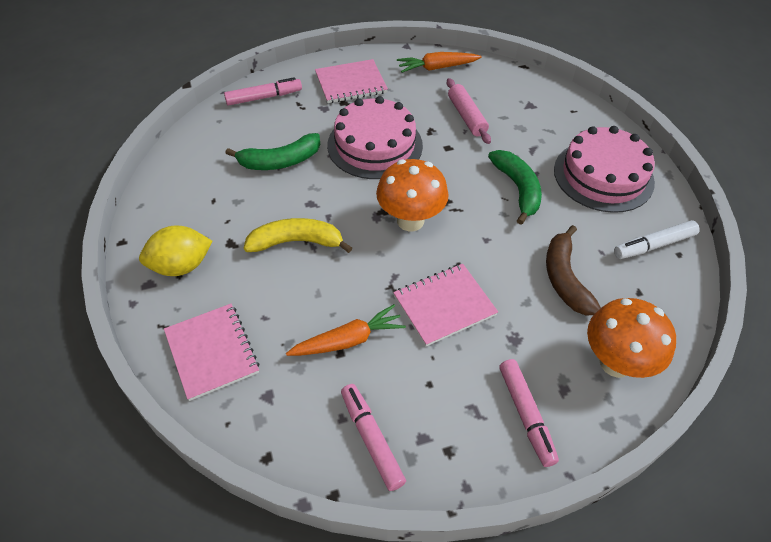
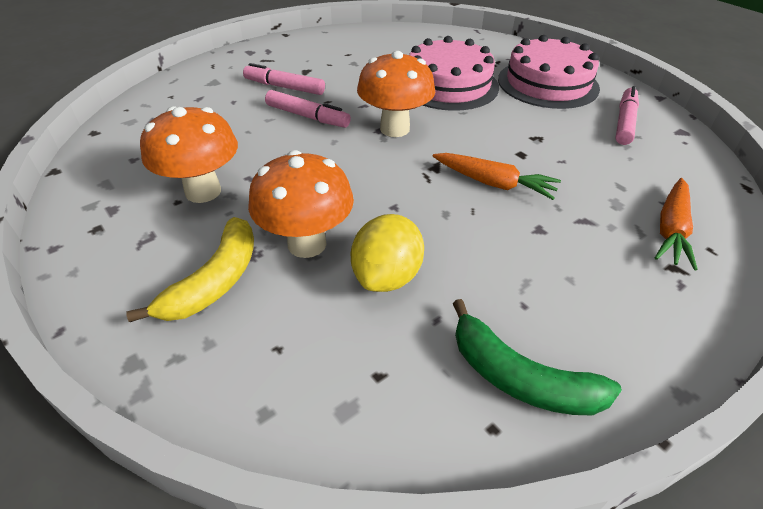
brown banana: [546,225,601,316] = 1 -> none = 0
green banana: [226,133,320,170] [488,150,542,225] = 2 -> [453,299,622,415] = 1
orange mushroom: [376,159,449,231] [587,298,676,378] = 2 -> [140,106,238,203] [248,150,354,258] [357,51,435,137] = 3
pink notebook: [164,304,259,401] [315,59,388,103] [393,264,498,346] = 3 -> none = 0
pink rolling pin: [447,78,491,144] = 1 -> none = 0
white marker: [614,220,700,259] = 1 -> none = 0

